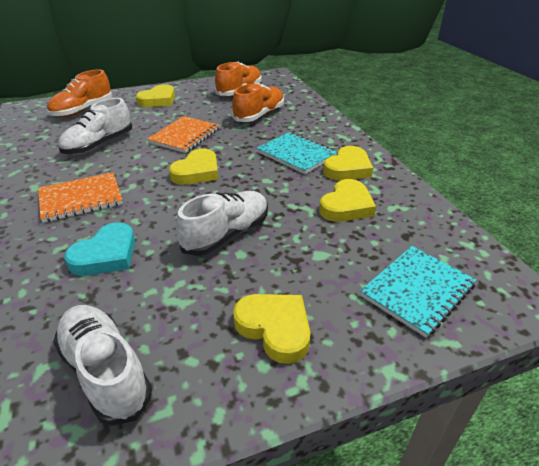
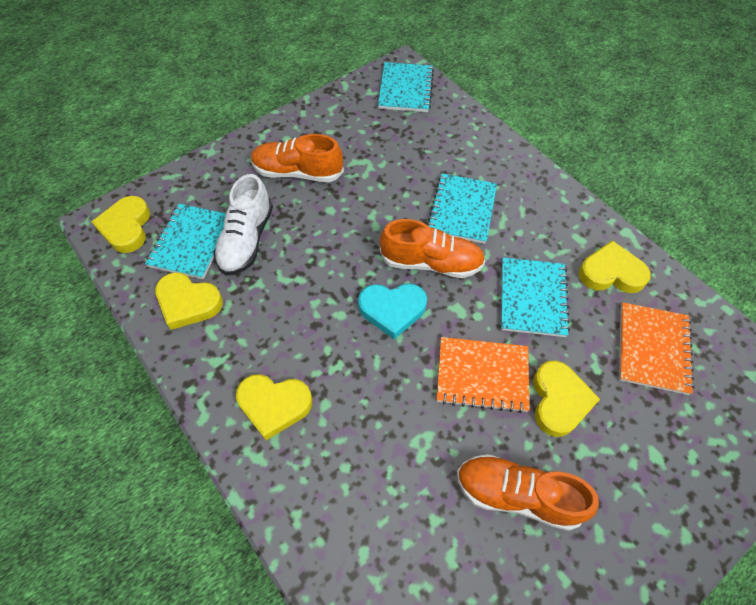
turquoise notebook: [257,132,337,174] [360,246,476,338] = 2 -> [145,204,226,279] [378,62,434,112] [427,174,497,244] [501,258,570,337] = 4
white shoe: [53,305,152,426] [58,98,132,155] [176,191,268,256] = 3 -> [214,174,273,276] = 1

